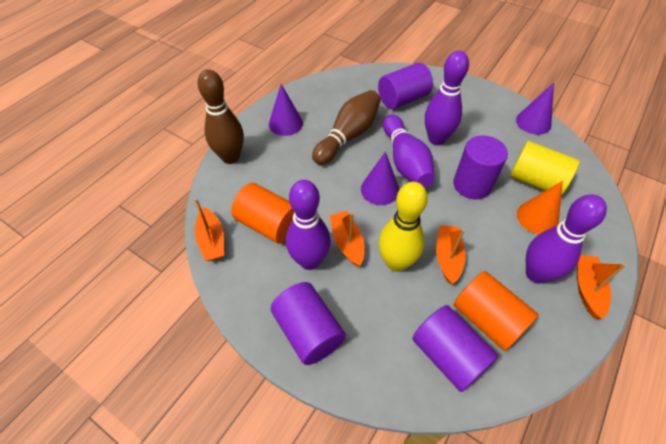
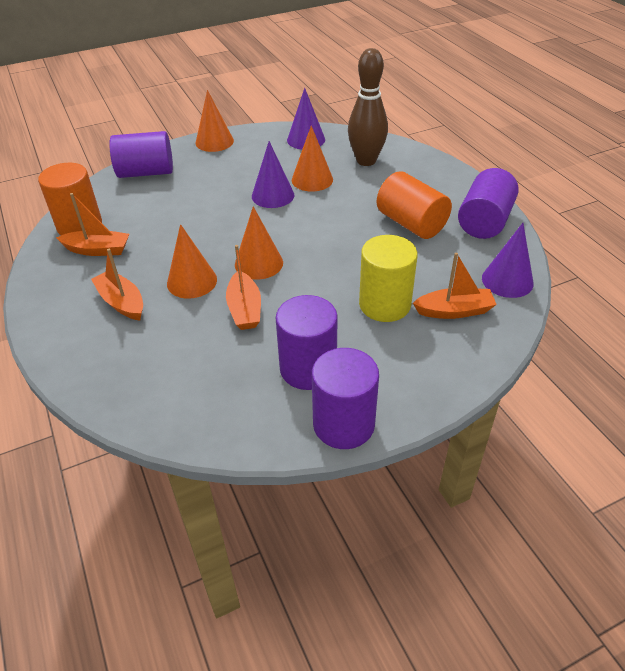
brown bowling pin: [198,69,244,164] [312,90,381,165] = 2 -> [348,48,388,166] = 1
orange cone: [517,181,563,234] = 1 -> [167,224,217,299] [196,90,234,152] [235,206,283,279] [292,126,333,192] = 4
purple bowling pin: [286,180,331,270] [383,115,435,188] [425,51,469,145] [526,194,607,283] = 4 -> none = 0
yellow bowling pin: [378,182,428,272] = 1 -> none = 0

